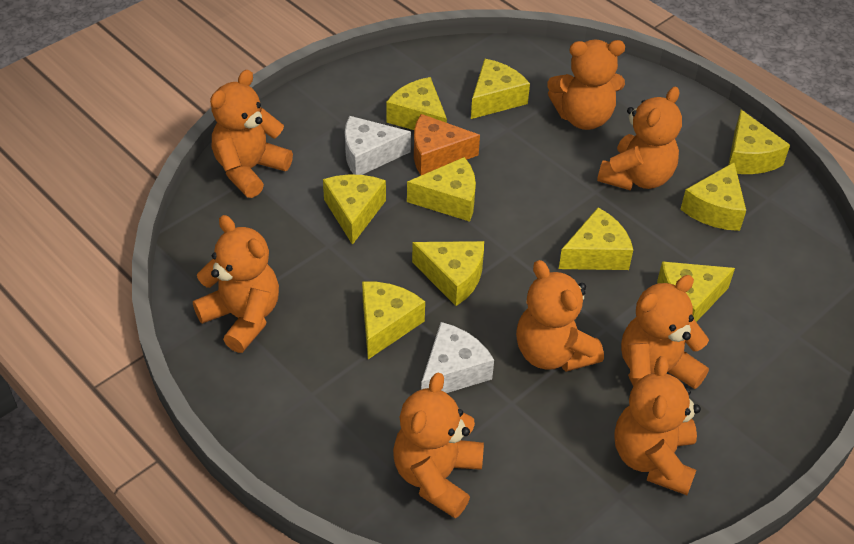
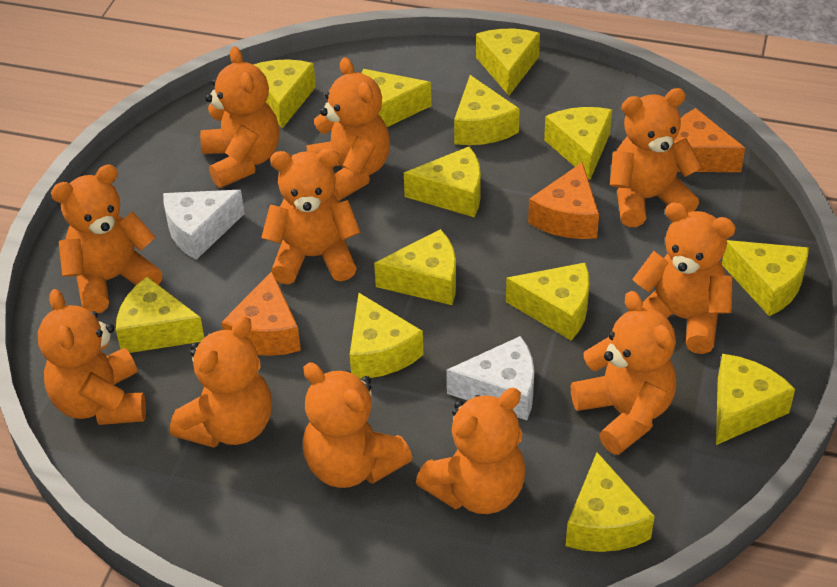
orange cheese: [414,114,480,175] = 1 -> [221,271,301,356] [528,162,599,239] [674,108,746,172] = 3
orange teddy bear: [193,215,279,353] [210,70,293,198] [393,373,484,518] [516,260,604,372] [547,40,625,130] [597,87,682,190] [615,356,701,495] [621,275,709,389] = 8 -> [38,289,146,425] [51,165,162,313] [170,316,272,448] [200,46,280,188] [261,148,360,285] [303,363,412,488] [306,57,390,201] [416,388,526,514] [571,291,676,455] [610,88,702,227] [632,202,736,354] = 11
yellow cheese: [323,175,386,245] [362,281,425,359] [386,77,447,130] [407,157,476,222] [412,241,484,306] [471,59,530,119] [559,208,633,270] [657,261,735,322] [680,162,746,231] [728,110,790,174] = 10 -> [116,277,204,353] [253,59,316,128] [350,293,423,379] [362,69,431,127] [374,229,456,305] [404,146,481,217] [454,75,520,145] [476,29,540,95] [506,262,589,340] [544,107,612,180] [566,452,655,552] [716,354,795,445] [722,240,809,316] = 13

